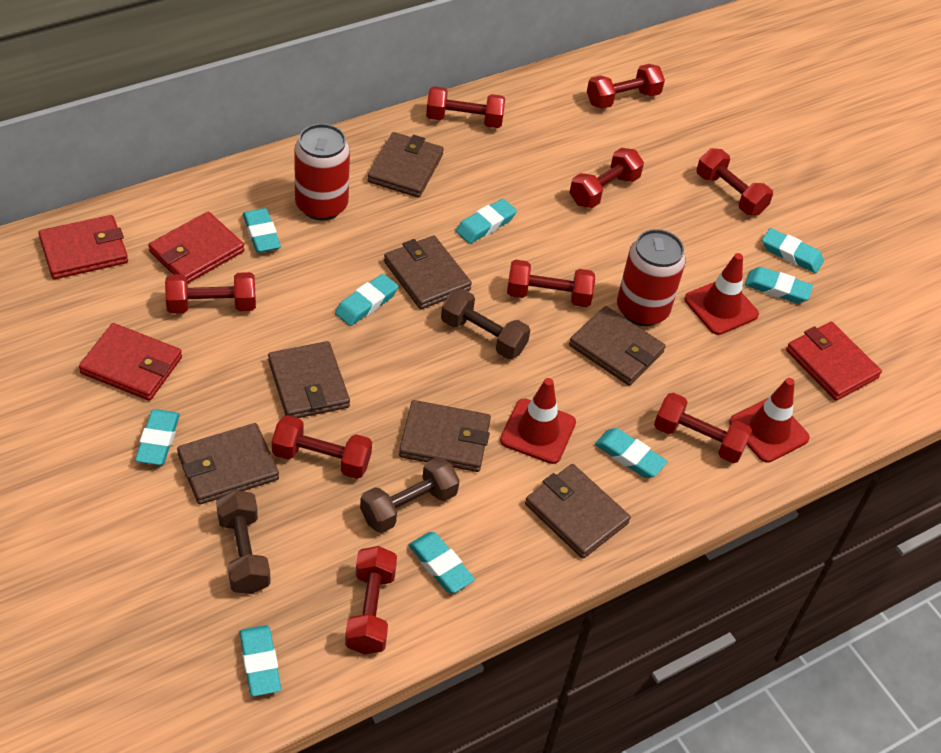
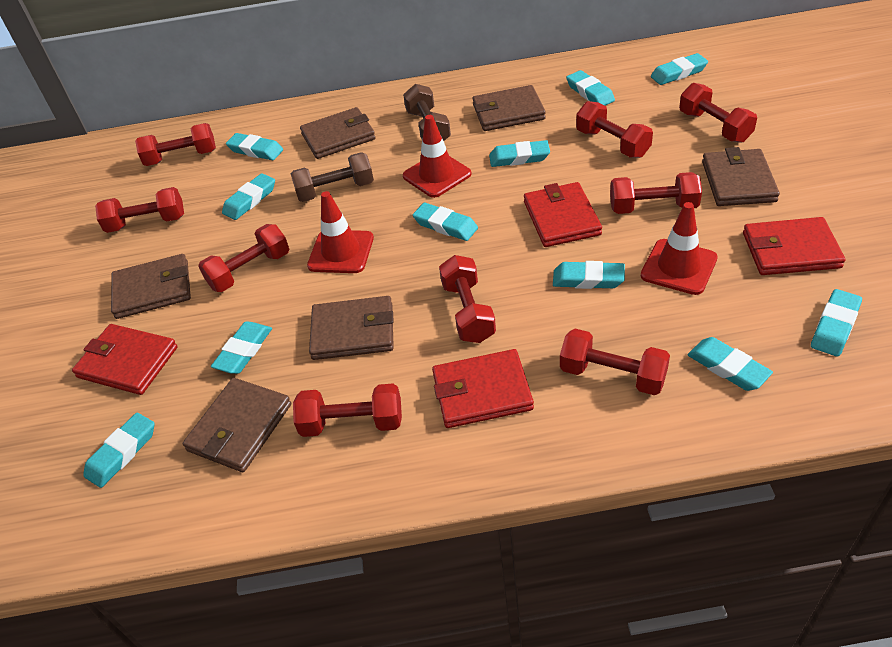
brown dumbbell: [216,490,271,594] [360,457,460,533] [441,289,530,359] = 3 -> [291,152,374,202] [403,84,451,141] = 2
brown wallet: [177,423,279,505] [268,341,350,418] [368,132,444,198] [384,235,472,309] [399,400,491,472] [525,464,631,559] [569,306,666,385] = 7 -> [111,254,191,319] [183,378,291,472] [300,107,376,159] [309,296,394,360] [472,85,546,131] [702,147,780,206] = 6
red can: [294,124,350,220] [617,229,686,326] = 2 -> none = 0
turquoise eraser: [135,409,180,465] [239,625,281,696] [243,208,281,253] [335,274,398,326] [408,532,475,593] [456,199,517,244] [595,428,667,478] [745,267,813,304] [762,228,824,273] = 9 -> [83,413,154,488] [211,321,272,374] [222,173,275,220] [226,133,283,160] [413,203,478,241] [489,140,550,167] [553,261,625,289] [566,70,615,106] [651,53,708,85] [688,337,773,391] [811,289,862,356] = 11

